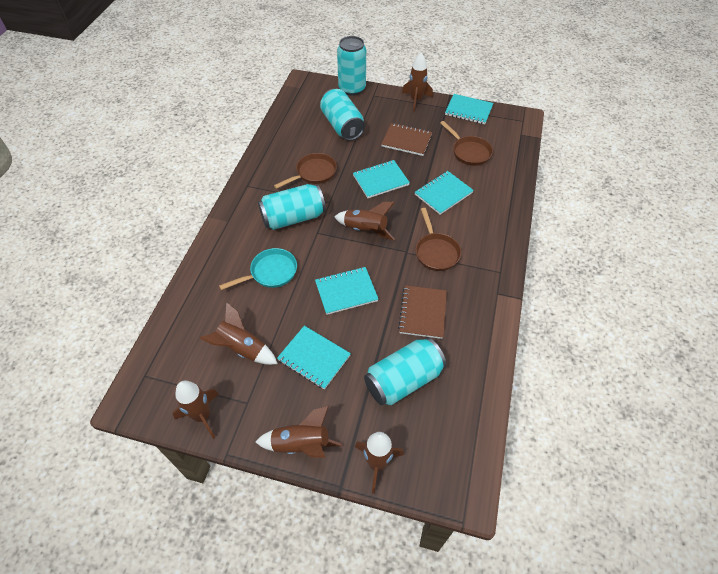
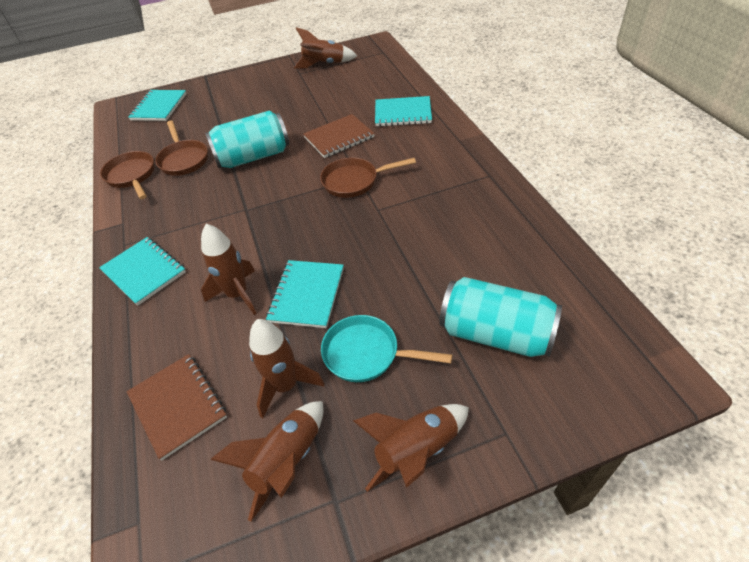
brown rocket: [173,381,219,439] [200,302,278,365] [256,406,342,458] [334,202,395,240] [355,432,404,494] [402,53,433,112] = 6 -> [201,224,257,315] [210,401,324,522] [249,319,324,418] [294,27,357,69] [353,404,469,492] = 5
turquoise can: [258,184,326,230] [320,89,365,141] [337,36,366,96] [364,337,446,405] = 4 -> [205,111,289,168] [439,277,562,357] = 2
turquoise notebook: [277,326,351,390] [315,267,378,315] [353,160,410,198] [415,171,474,215] [445,94,493,124] = 5 -> [99,237,186,306] [128,90,187,121] [266,260,344,328] [375,96,432,127] = 4

